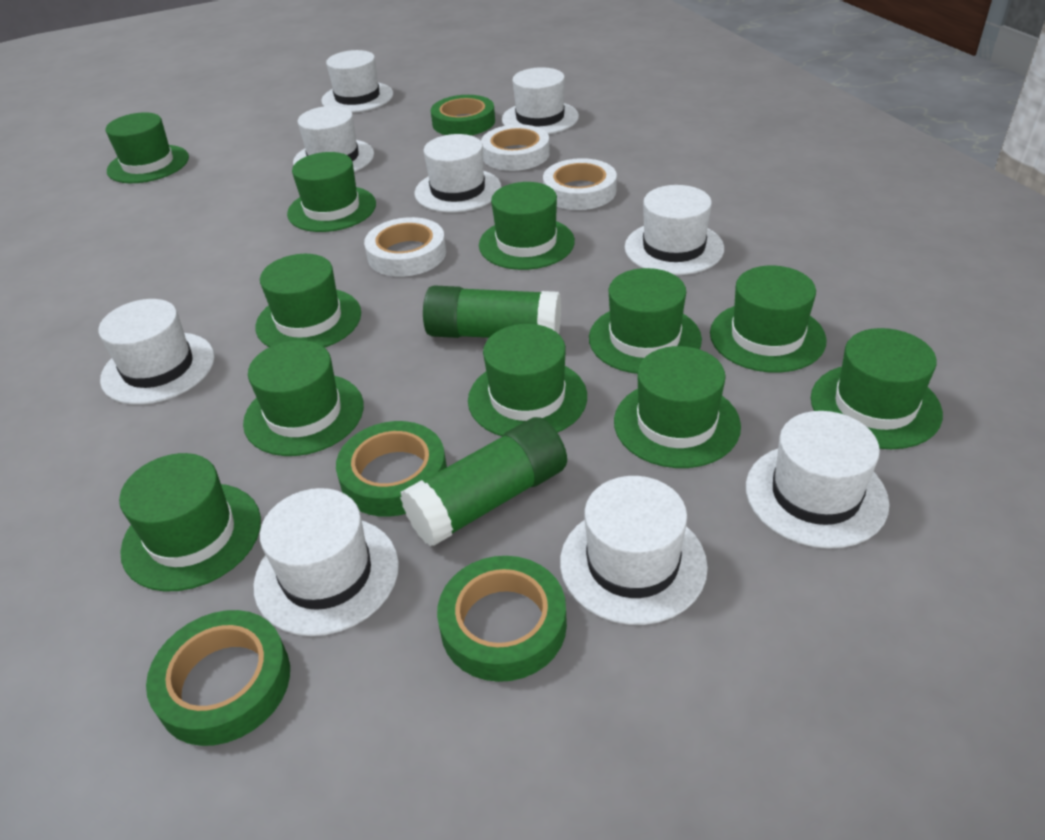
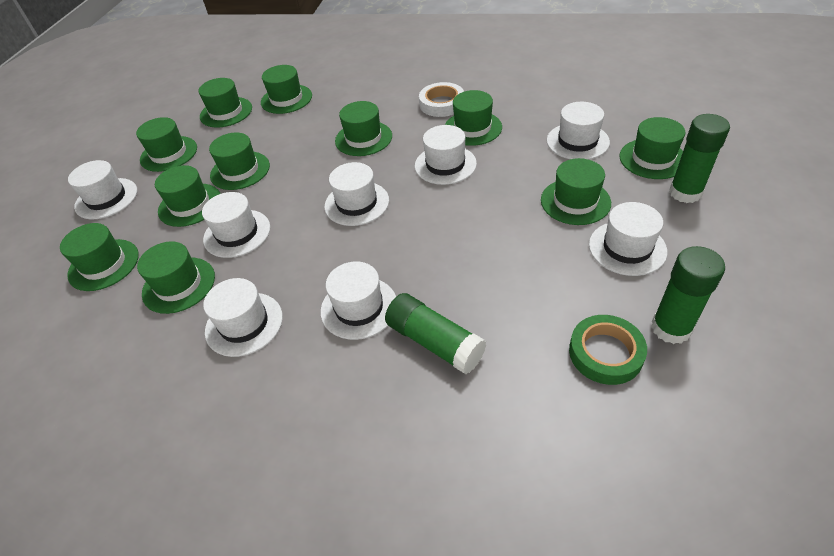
green glue stick: [400,417,567,547] [423,286,561,338] = 2 -> [385,293,486,374] [651,246,725,344] [669,114,730,203] = 3
green tape: [146,610,290,746] [336,421,447,517] [431,95,495,135] [437,556,567,682] = 4 -> [569,315,647,385] = 1
white hat: [98,299,215,405] [254,488,399,636] [293,106,374,172] [321,50,393,113] [415,134,501,212] [502,67,579,134] [560,476,708,625] [625,185,724,275] [746,411,889,549] = 9 -> [68,160,137,219] [202,192,270,258] [203,278,283,357] [321,262,396,340] [324,162,389,226] [415,125,477,185] [547,102,610,160] [589,202,667,276] = 8
white tape: [364,217,446,277] [481,124,550,171] [543,158,617,210] = 3 -> [419,82,464,117] = 1

